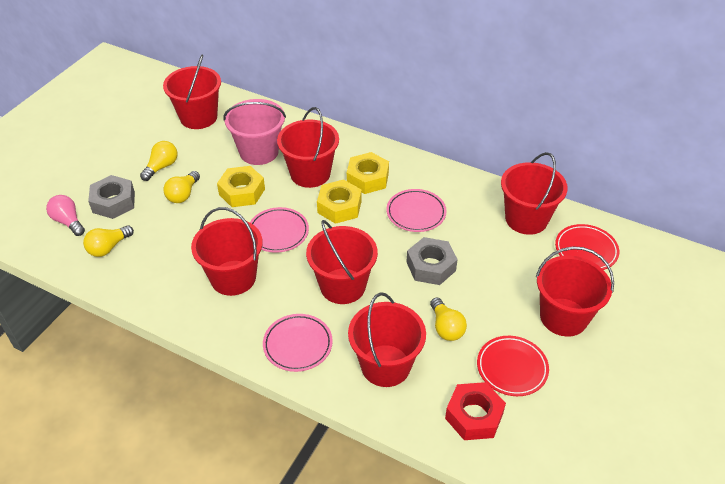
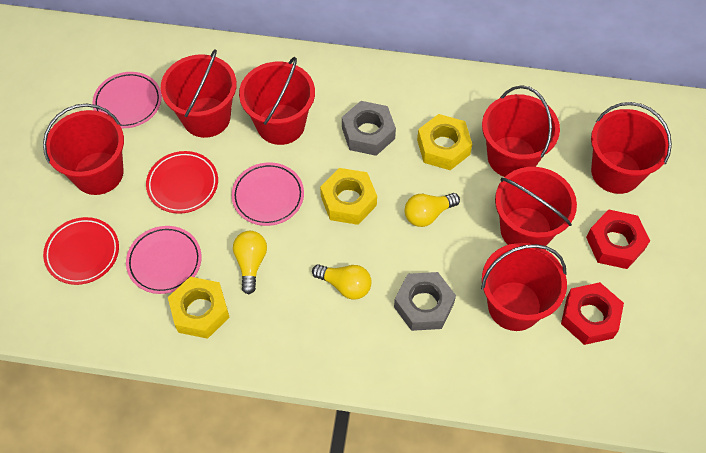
pink bucket: [223,99,286,165] = 1 -> none = 0
pink light bulb: [46,195,85,236] = 1 -> none = 0
red nut: [445,382,506,440] = 1 -> [561,282,624,345] [586,210,650,269] = 2
yellow light bulb: [83,225,134,257] [140,141,177,181] [164,171,200,203] [430,297,467,341] = 4 -> [233,231,267,294] [312,264,372,300] [405,193,460,227] = 3

